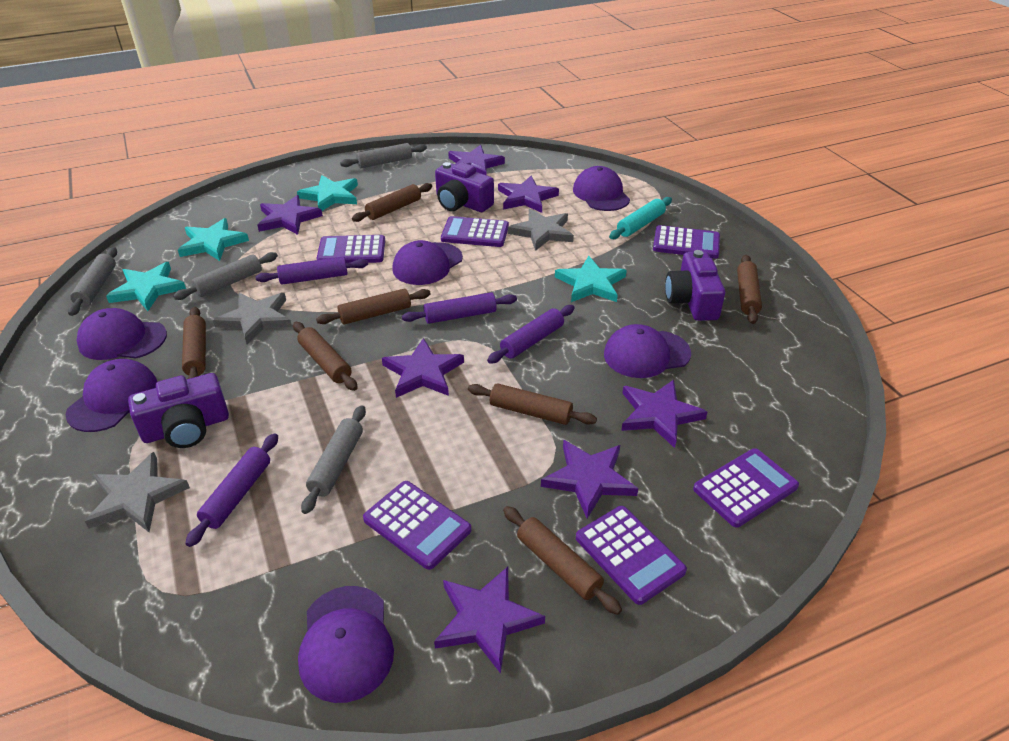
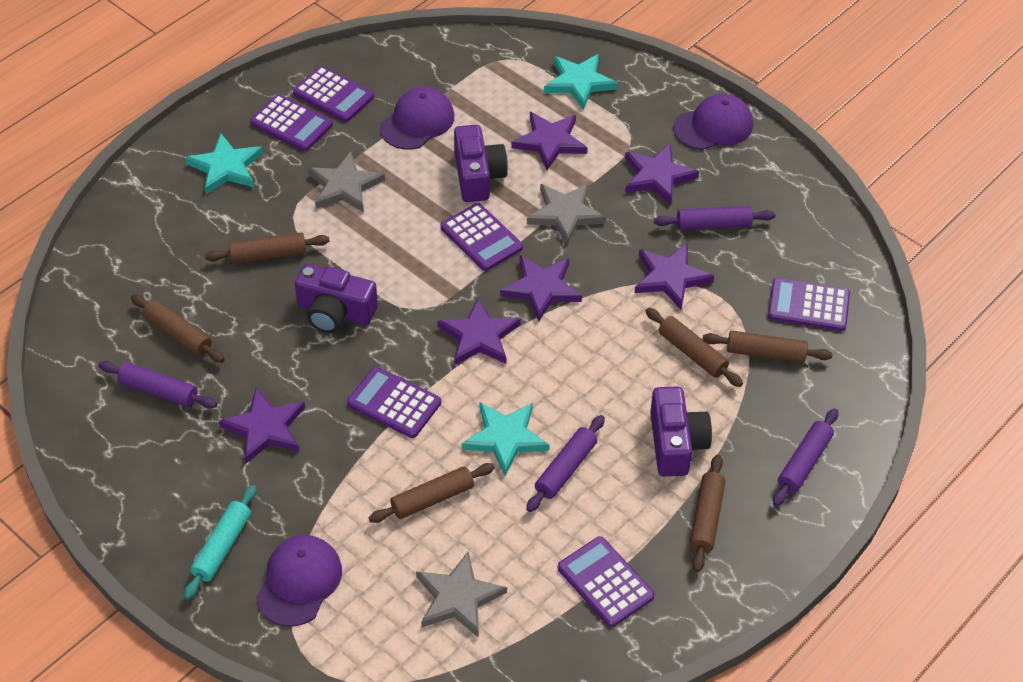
brown rolling pin: [182,307,206,379] [293,322,358,391] [316,289,431,325] [352,183,432,222] [468,383,597,425] [503,506,622,615] [737,255,762,324] = 7 -> [131,294,225,363] [205,232,329,264] [369,463,495,523] [646,308,743,387] [690,454,726,572] [703,331,833,363] = 6
grey rolling pin: [68,247,117,316] [173,252,278,300] [301,405,366,514] [340,143,427,168] = 4 -> none = 0
purple cap: [66,359,157,432] [77,308,167,360] [298,586,394,703] [392,240,463,285] [573,166,630,211] [604,324,691,378] = 6 -> [256,535,342,627] [380,87,454,150] [673,94,753,150] = 3
purple star: [257,195,323,235] [382,338,464,398] [434,567,545,674] [448,145,505,175] [498,176,559,213] [541,440,638,519] [621,380,707,448] = 7 -> [219,388,305,463] [437,297,521,365] [500,255,582,321] [511,112,588,170] [625,144,699,205] [635,243,714,310] = 6
turquoise star: [106,262,186,311] [178,218,249,261] [297,175,358,211] [555,256,627,302] = 4 -> [185,134,263,194] [462,403,550,476] [544,54,618,110] = 3

